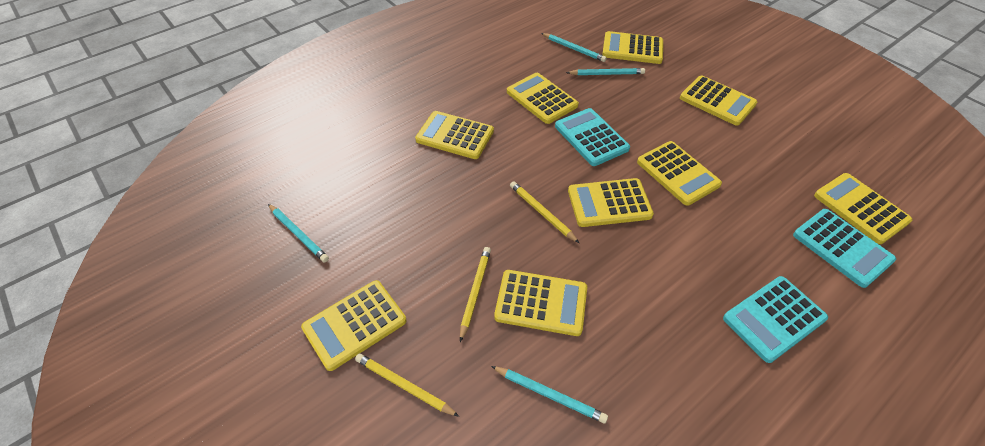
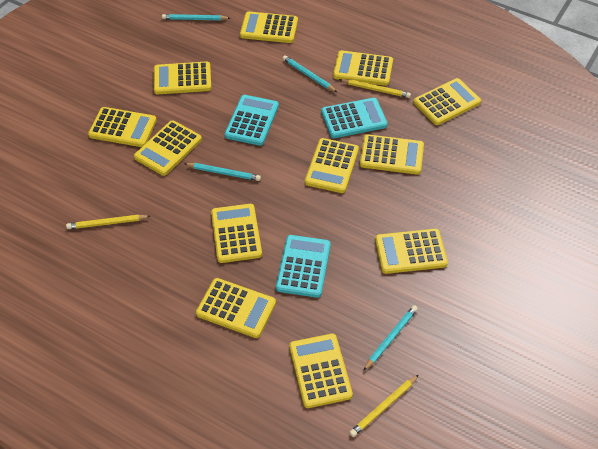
yellow calculator: [301,280,407,371] [415,111,494,159] [494,270,587,336] [507,73,579,124] [568,178,654,227] [602,31,663,64] [637,141,722,206] [680,75,757,126] [814,173,912,244] = 9 -> [88,107,157,147] [134,120,202,176] [154,61,211,94] [196,278,276,338] [211,204,262,263] [240,11,298,43] [289,334,353,408] [305,138,359,193] [333,50,393,86] [360,134,424,175] [375,229,448,274] [414,78,481,125] = 12

